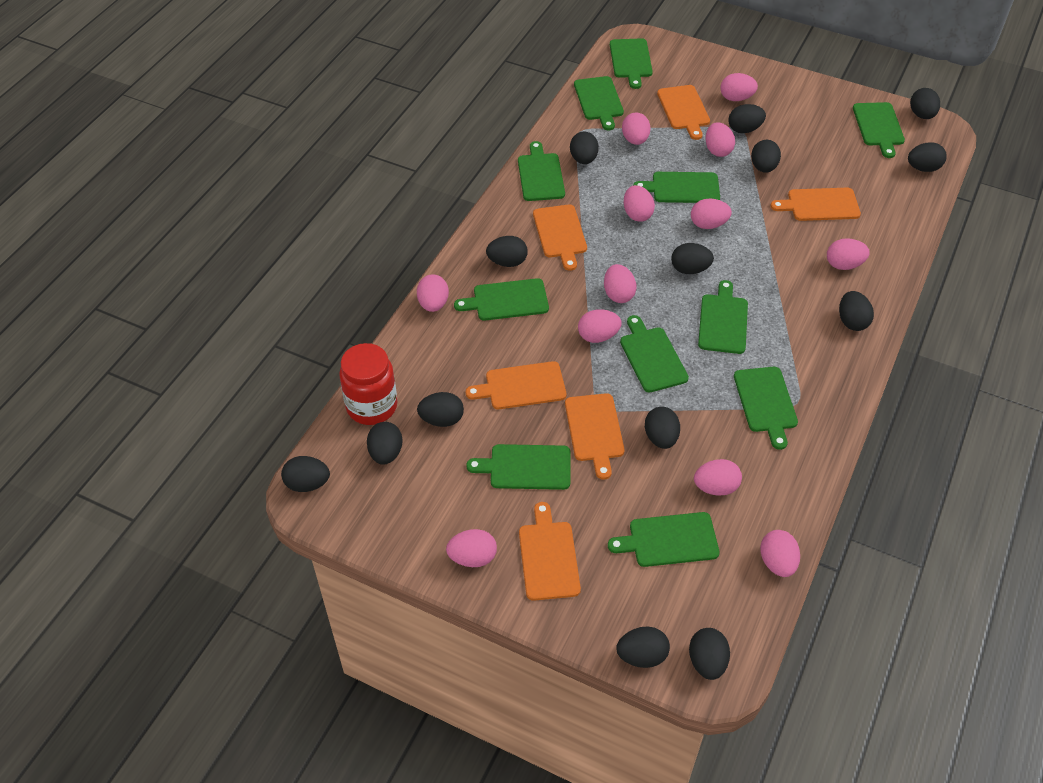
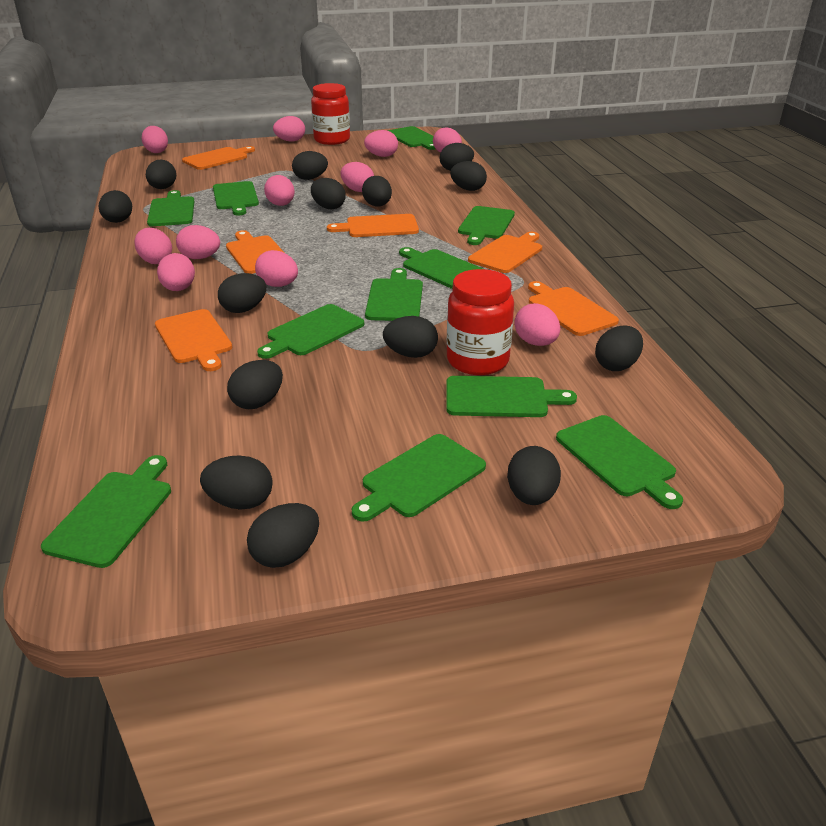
pink egg: [417,274,449,312] [446,529,497,567] [578,309,622,343] [604,264,637,303] [622,112,651,145] [624,185,655,222] [691,199,732,229] [694,459,742,496] [705,122,735,157] [720,73,758,101] [760,530,800,577] [827,238,870,270] = 12 -> [134,228,172,264] [141,126,168,153] [157,253,195,291] [176,225,220,259] [255,250,298,287] [264,175,295,206] [273,116,305,142] [341,162,374,192] [364,130,398,157] [433,128,462,153] [515,303,560,346] = 11
red jar: [339,343,397,425] = 1 -> [311,83,350,145] [447,269,514,375] = 2

